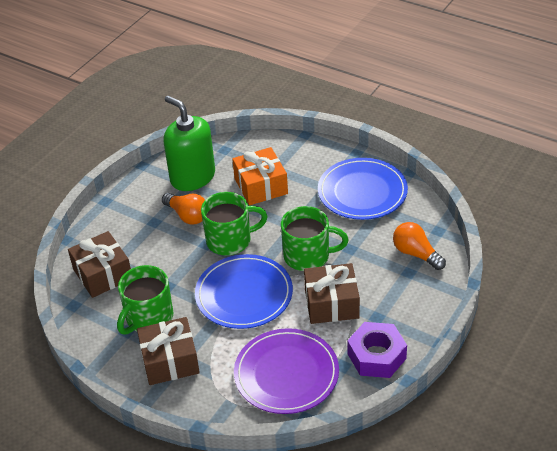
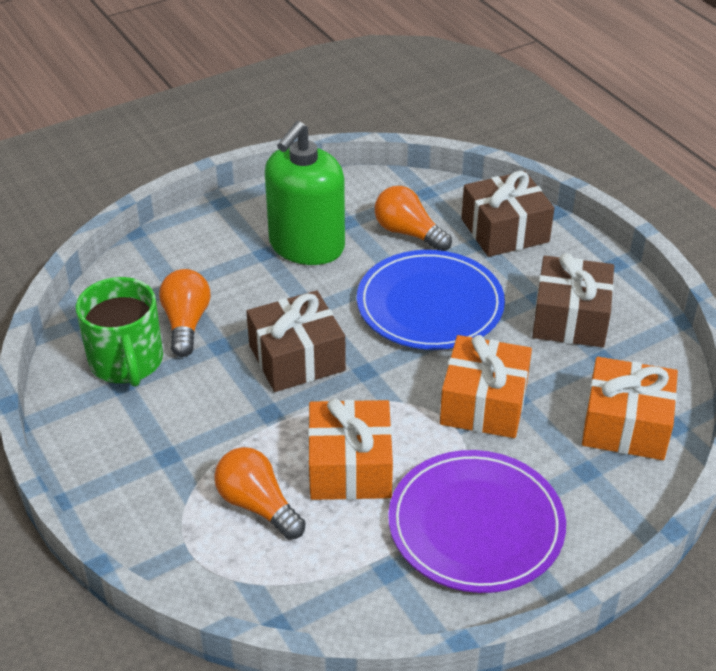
blue plate: [195,254,293,329] [318,158,408,220] = 2 -> [357,250,505,350] = 1
green mug: [117,265,173,335] [201,192,268,255] [281,206,349,271] = 3 -> [76,277,163,387] = 1
orange gift: [232,147,288,206] = 1 -> [308,398,393,500] [440,335,532,438] [582,357,678,460] = 3
orange light bulb: [162,193,205,225] [393,222,446,270] = 2 -> [159,269,210,357] [214,447,306,540] [375,186,452,251] = 3
purple nut: [347,322,407,378] = 1 -> none = 0

